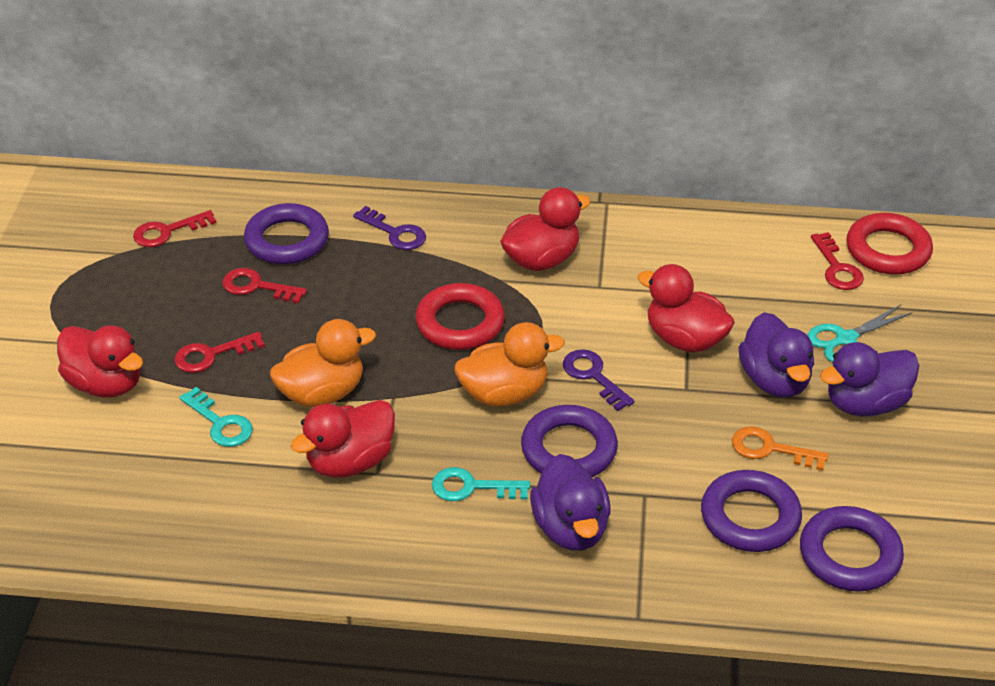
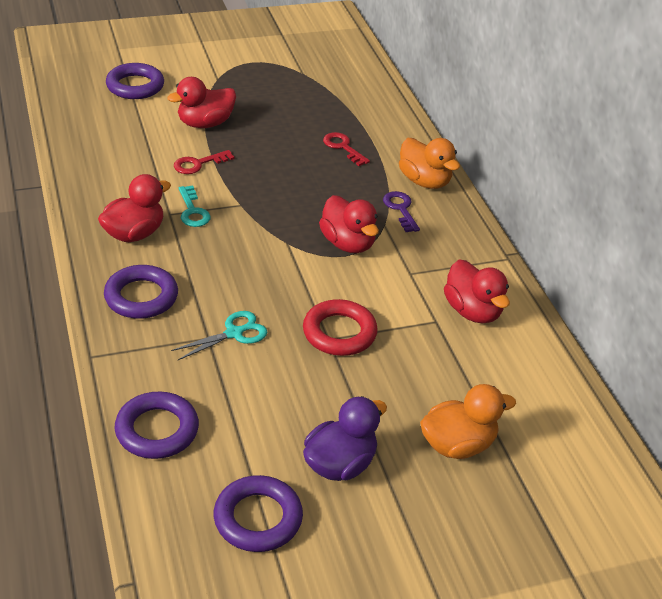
orange key: [732,426,829,471] = 1 -> none = 0
purple duck: [530,454,611,551] [738,312,814,398] [820,342,919,417] = 3 -> [303,396,387,481] = 1
purple key: [353,206,426,250] [563,349,635,411] = 2 -> [383,191,420,232] = 1
red key: [133,210,217,247] [174,332,265,373] [222,268,307,303] [811,232,864,290] = 4 -> [174,150,235,174] [323,132,370,166] = 2
red ring: [415,283,505,350] [846,213,933,275] = 2 -> [303,299,378,356] = 1
turquoise key: [179,387,253,447] [432,467,530,501] = 2 -> [179,186,211,227] = 1

